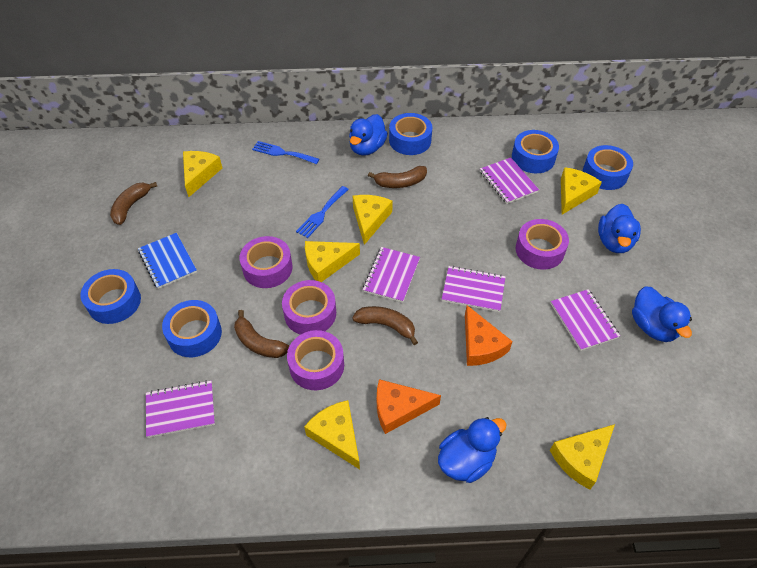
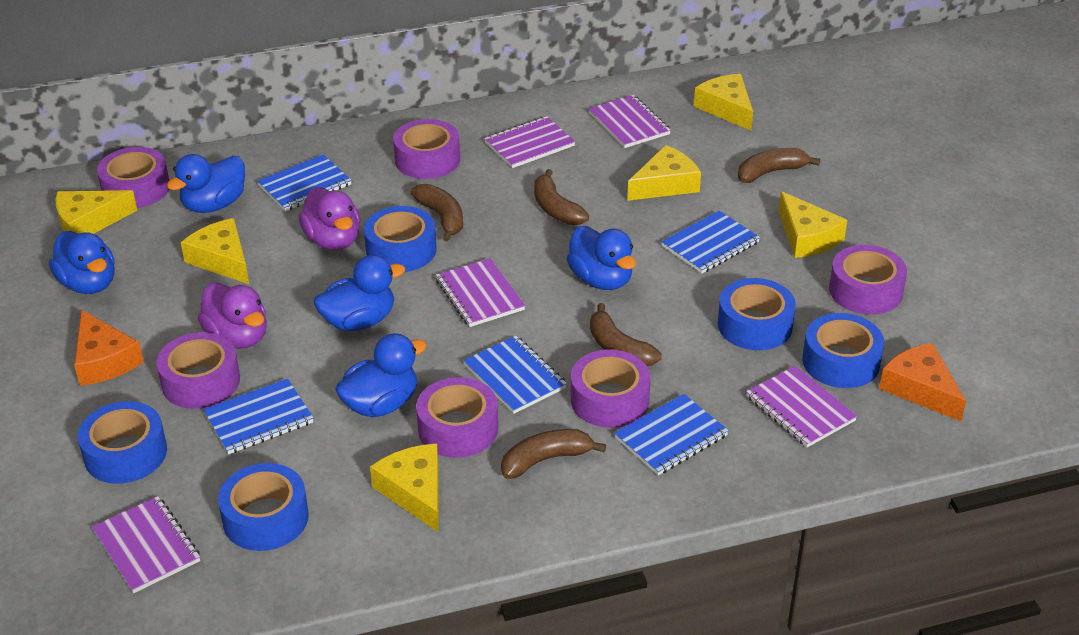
blue duck: [349,114,388,156] [438,417,507,483] [598,204,641,253] [632,286,692,342] = 4 -> [49,231,115,294] [167,154,245,213] [314,255,405,331] [335,333,427,417] [567,226,636,290] = 5
blue fork: [252,141,319,164] [296,186,349,238] = 2 -> none = 0
blue notebook: [138,233,197,289] = 1 -> [203,378,313,454] [257,155,352,211] [463,336,567,414] [614,394,729,475] [661,211,760,273] = 5
brown banana: [110,182,158,225] [234,310,289,358] [352,306,418,345] [368,166,427,188] = 4 -> [411,184,463,241] [501,429,606,479] [534,169,589,225] [590,303,662,366] [738,148,820,183] = 5
purple duck: none = 0 -> [198,283,267,349] [298,187,360,250] = 2
purple tape: [240,236,293,288] [282,280,336,335] [287,330,344,390] [516,219,569,270] = 4 -> [97,147,169,208] [156,332,240,409] [393,119,460,179] [416,377,498,458] [571,350,650,428] [829,245,907,315] = 6

